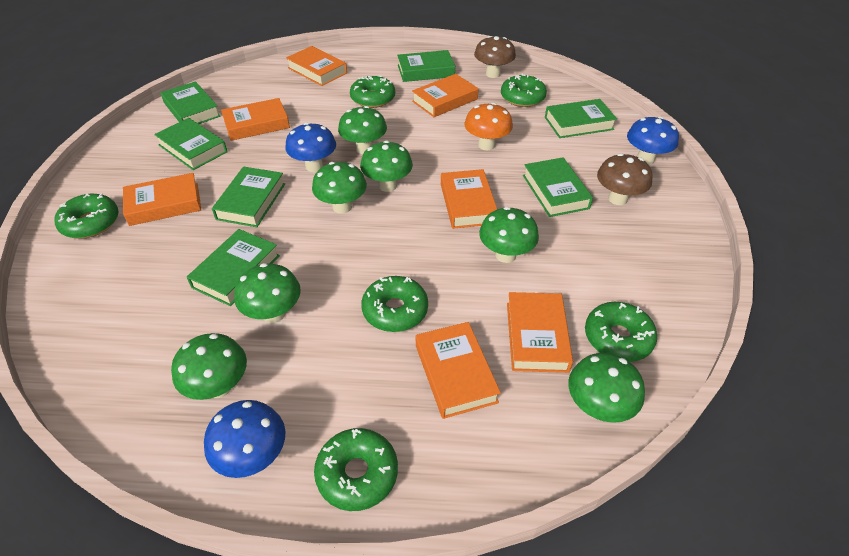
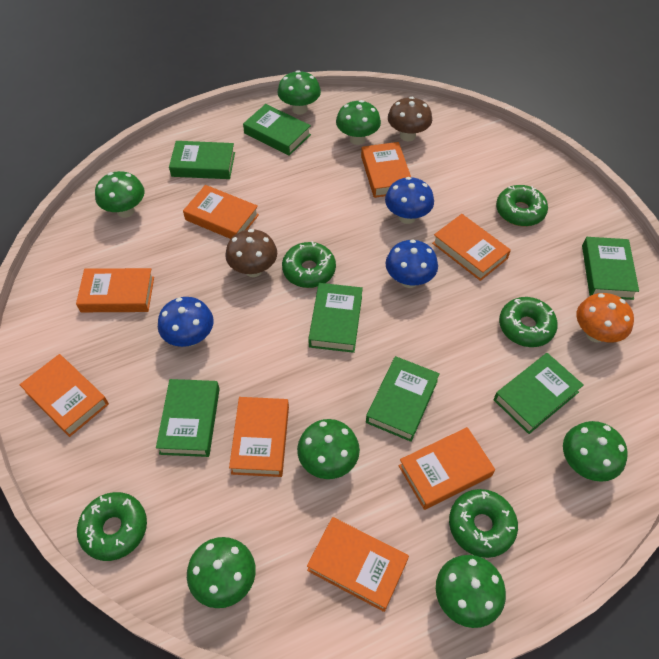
green donut: [54,193,118,239] [314,428,398,511] [350,76,395,108] [361,276,428,332] [501,74,547,107] [585,302,657,362] = 6 -> [77,492,147,561] [282,241,336,288] [449,489,518,558] [496,185,548,226] [499,297,558,347] = 5
orange book: [123,173,201,226] [221,98,290,141] [286,46,347,86] [412,74,479,117] [416,322,501,419] [441,169,497,229] [507,292,573,373] = 7 -> [20,354,109,437] [76,268,154,312] [183,185,259,239] [229,397,289,477] [307,517,409,612] [361,142,411,198] [399,427,495,510] [432,214,511,281] = 8

